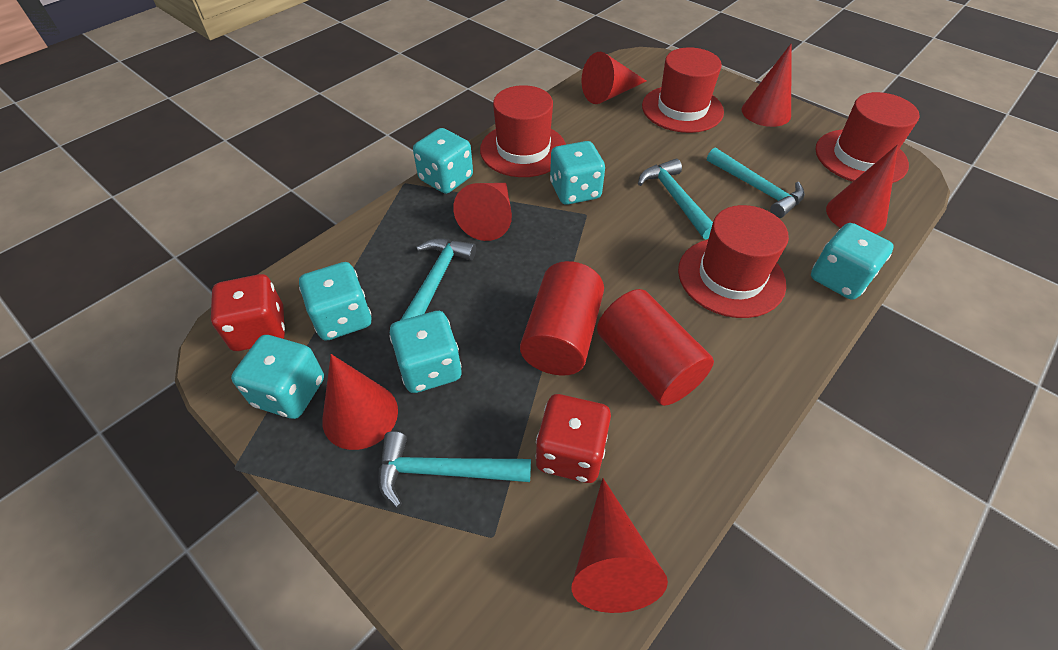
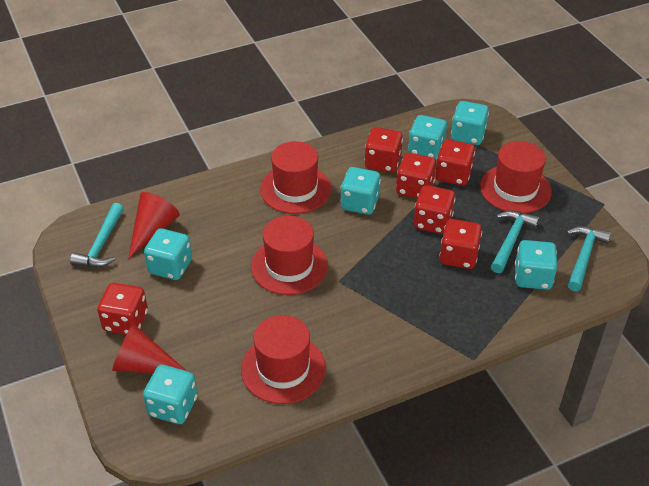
red cone: [322,354,398,450] [453,183,512,241] [571,478,668,613] [581,52,646,104] [742,43,792,127] [826,144,898,234] = 6 -> [112,324,186,373] [128,192,180,259] = 2
red cylinder: [520,261,604,376] [597,289,714,406] = 2 -> none = 0
red dice: [211,274,285,351] [535,394,611,483] = 2 -> [97,283,148,335] [364,127,403,173] [396,153,436,199] [414,185,455,234] [435,139,475,186] [439,219,482,269] = 6
turquoise hammer: [378,431,531,508] [401,238,476,320] [638,159,713,239] [707,148,805,218] = 4 -> [70,203,124,268] [491,210,540,273] [566,226,611,291] = 3

